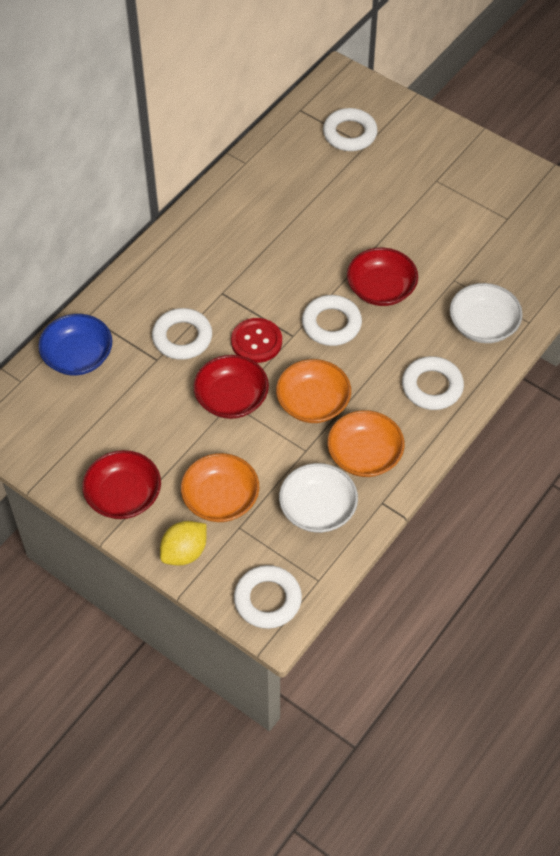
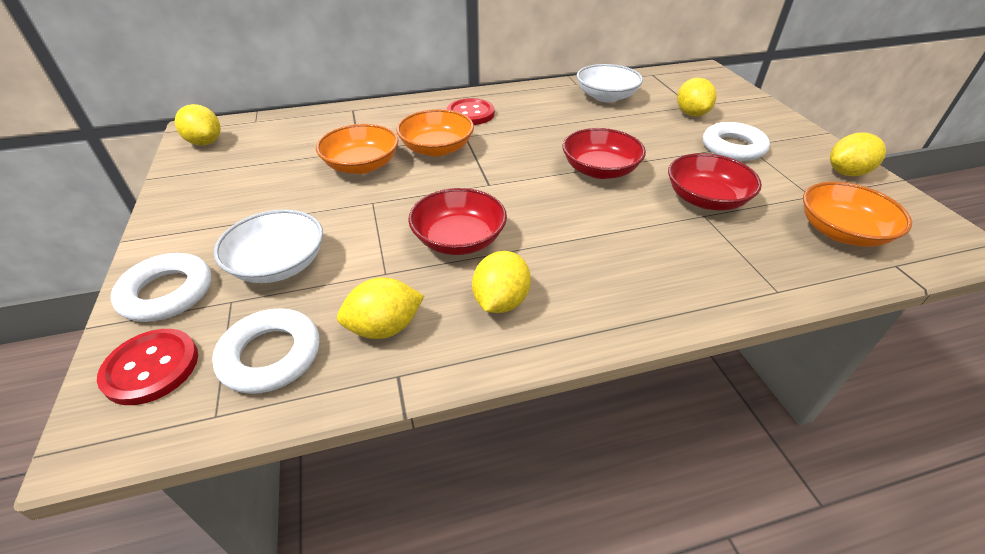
blue bowl: [38,314,112,375] = 1 -> none = 0
red button: [231,318,282,363] = 1 -> [97,329,198,405] [447,98,495,125] = 2
white ring: [152,308,212,360] [234,565,302,629] [302,295,362,346] [323,108,378,151] [402,356,464,410] = 5 -> [111,253,212,322] [212,308,319,394] [703,122,770,161] = 3
yellow lemon: [160,521,207,566] = 1 -> [175,104,221,145] [337,278,424,339] [472,251,531,313] [677,78,716,116] [830,133,886,176] = 5

